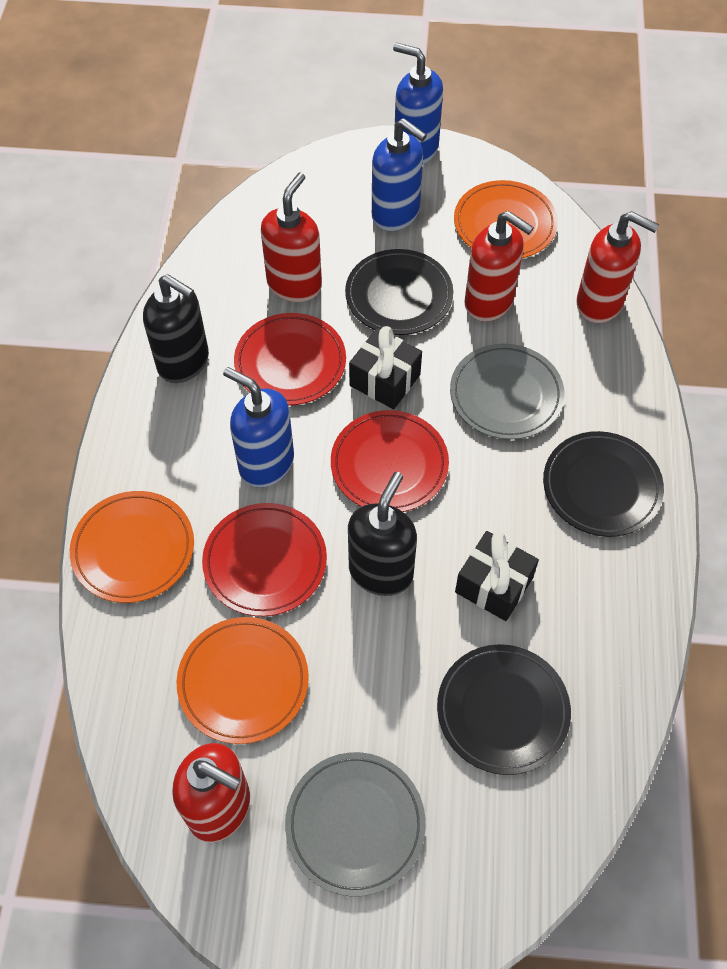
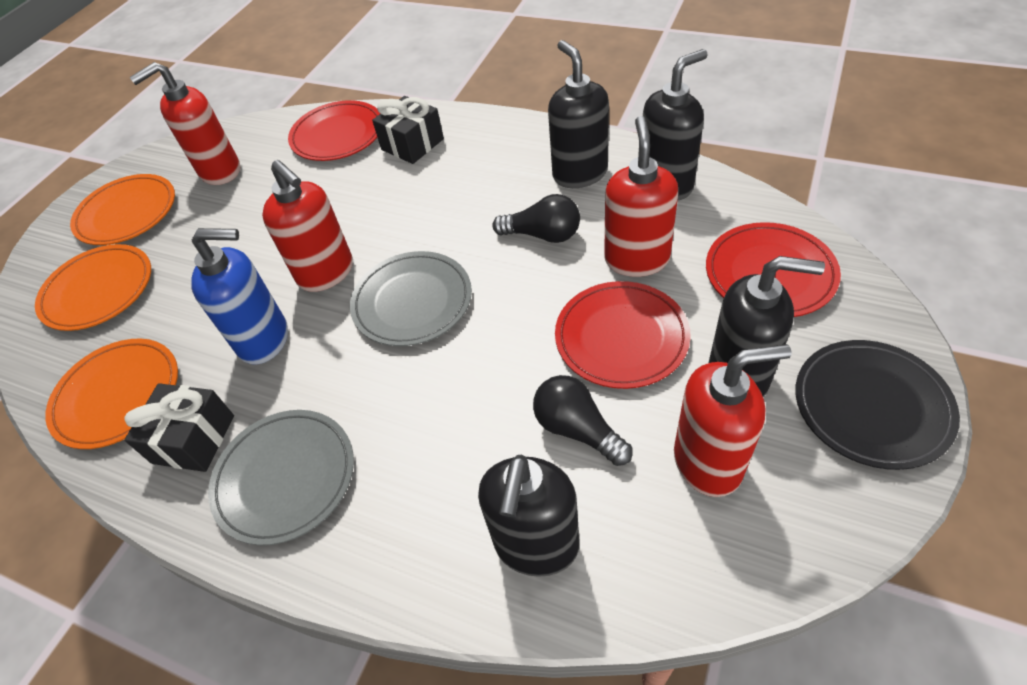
black light bulb: none = 0 -> [493,194,580,243] [533,375,633,466] = 2
black plate: [345,249,453,335] [437,644,571,775] [543,431,664,537] = 3 -> [796,340,960,470] = 1
black soap dispenser: [143,274,209,383] [348,472,417,596] = 2 -> [478,454,579,577] [548,40,609,188] [643,49,708,201] [709,256,825,397] = 4
blue soap dispenser: [223,367,294,488] [372,118,427,231] [393,43,443,164] = 3 -> [191,228,288,365] = 1

